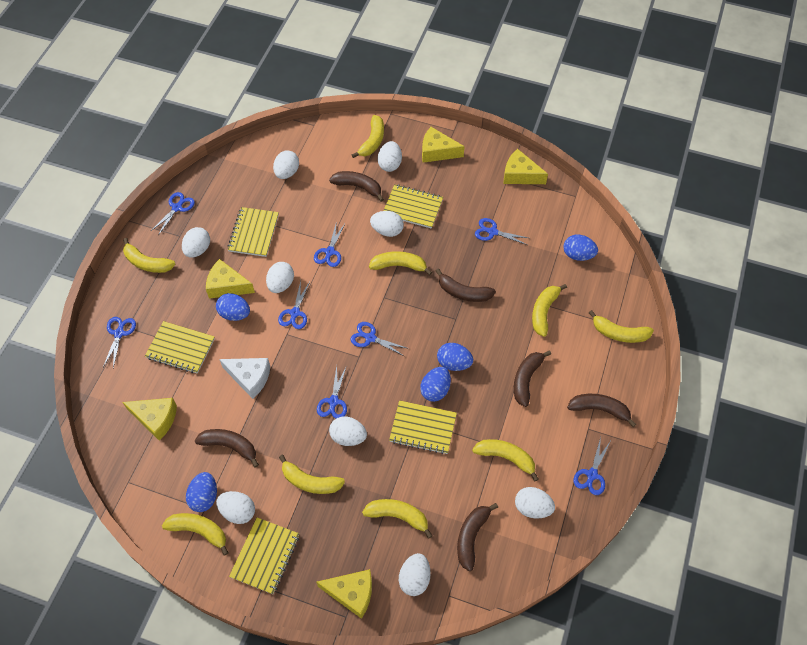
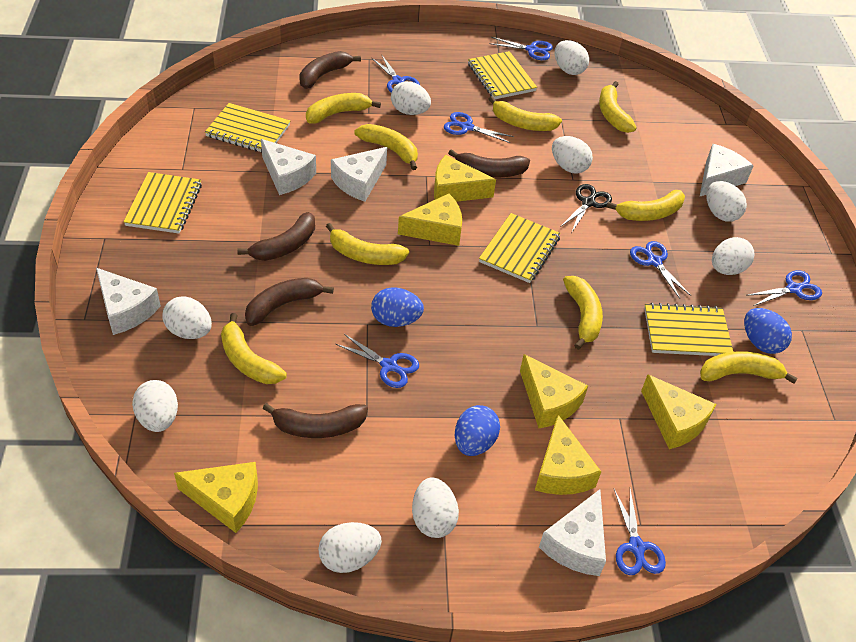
black scissors: none = 0 -> [560,184,612,232] = 1
blue egg: [186,472,217,512] [216,293,250,321] [420,367,451,402] [437,343,473,371] [563,235,598,261] = 5 -> [371,287,424,327] [455,405,500,456] [744,308,792,354] = 3
blue scissors: [103,317,136,368] [151,192,195,234] [278,281,310,329] [314,221,345,267] [317,365,347,419] [351,322,409,356] [475,218,528,245] [574,437,610,495] = 8 -> [336,334,419,388] [372,54,420,93] [444,112,514,143] [489,37,553,60] [614,489,666,575] [630,241,691,299] [746,270,822,306] = 7
brown banana: [195,429,259,468] [329,171,384,202] [436,268,496,302] [457,503,498,571] [514,350,551,407] [567,394,637,427] = 6 -> [237,212,315,261] [245,278,334,326] [263,403,368,438] [299,51,361,89] [448,149,530,177] = 5
white cheese: [219,358,270,399] = 1 -> [96,268,161,335] [261,139,316,195] [331,147,387,202] [539,489,606,576] [700,144,753,196] = 5
yellow cheese: [123,398,177,441] [206,259,255,299] [316,569,372,619] [422,127,465,163] [503,149,548,184] = 5 -> [174,462,258,533] [398,194,462,246] [434,155,496,202] [520,354,588,428] [535,415,601,495] [641,375,716,449] = 6

